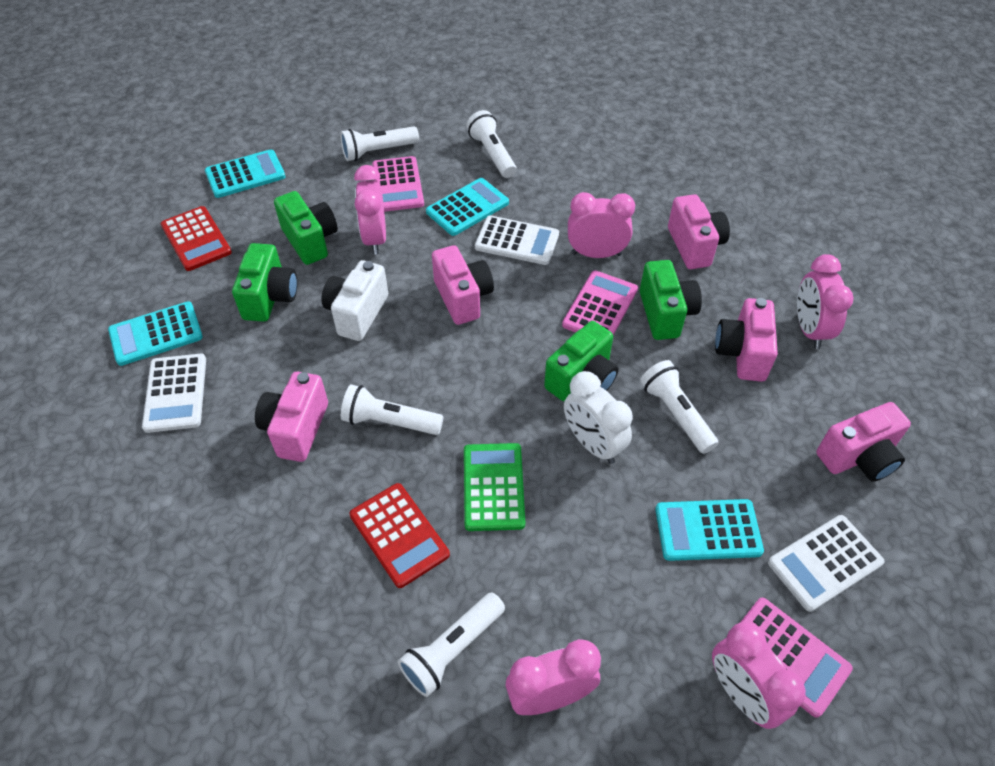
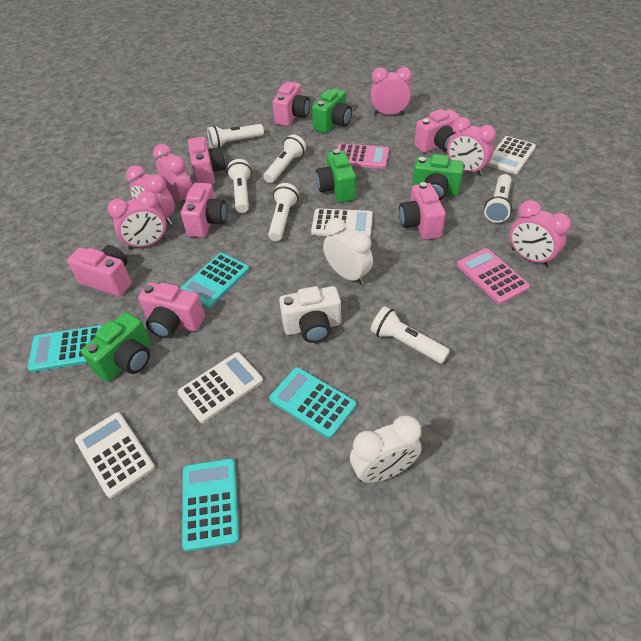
green calculator: [464,443,525,531] = 1 -> none = 0
pink calculator: [372,156,424,212] [562,270,638,335] [740,598,853,718] = 3 -> [337,143,389,169] [457,248,530,304] = 2
pink camera: [255,372,328,462] [432,245,494,325] [668,194,730,269] [715,298,778,382] [816,402,911,482] = 5 -> [67,245,132,296] [138,282,205,338] [181,183,227,238] [188,137,226,185] [272,82,310,126] [399,182,446,240] [414,109,460,153] = 7
pink clock: [354,165,386,255] [506,639,601,715] [568,192,635,258] [712,622,806,729] [797,254,854,349] = 5 -> [108,190,167,250] [126,165,175,225] [153,144,192,202] [371,67,412,115] [447,117,496,176] [510,200,571,267] = 6
red calculator: [161,206,232,271] [349,483,450,588] = 2 -> none = 0
white calculator: [142,354,206,433] [475,215,559,265] [768,515,885,612] = 3 -> [75,412,155,498] [177,352,263,423] [311,208,373,237] [487,136,536,174] = 4
white clock: [564,371,632,464] = 1 -> [323,218,373,285] [350,415,421,483] = 2
white flashlight: [340,126,419,161] [341,385,443,435] [398,592,505,697] [466,110,517,178] [640,360,719,454] = 5 -> [207,124,264,148] [227,159,252,213] [264,134,306,183] [268,183,299,241] [370,306,450,364] [484,174,512,223] = 6

